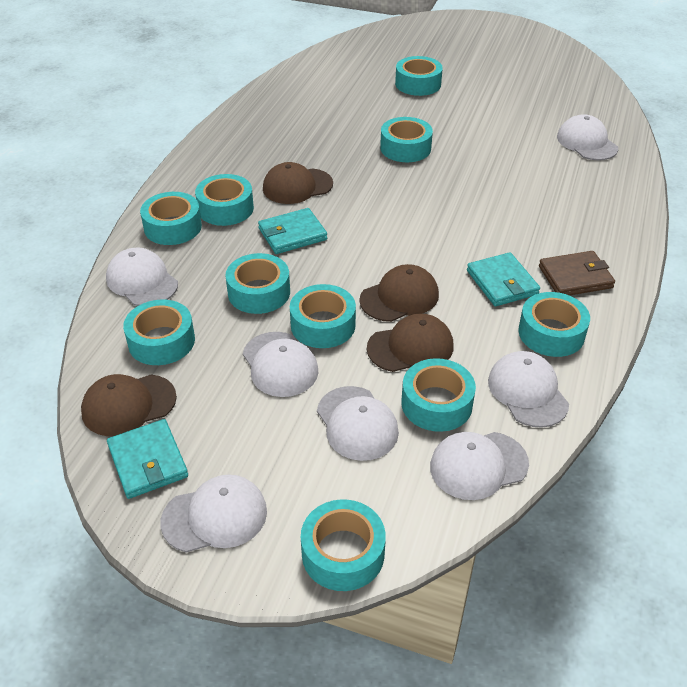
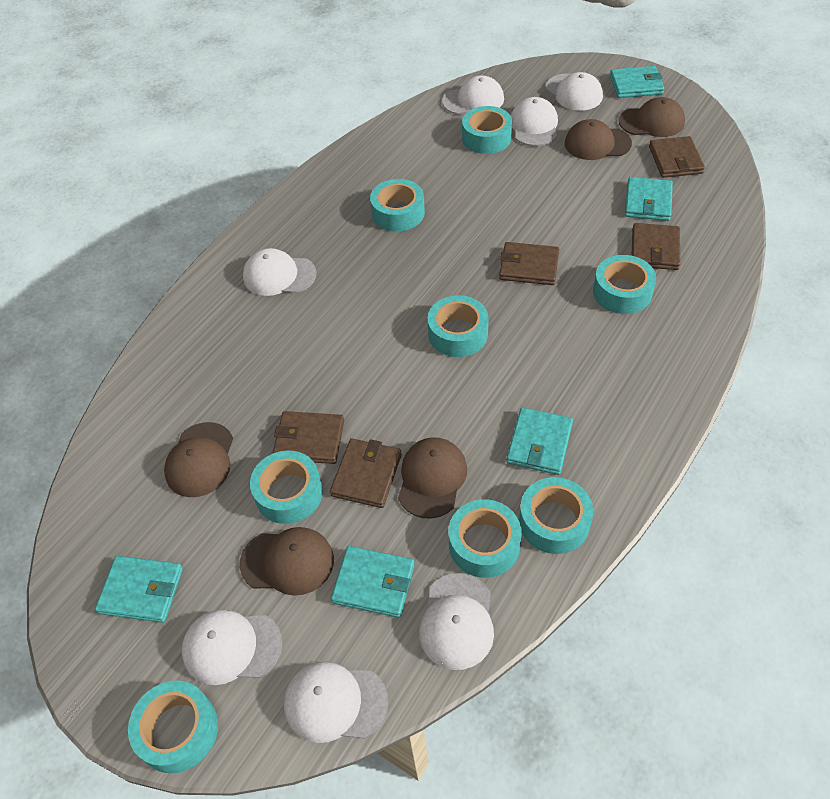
brown cap: [81,374,177,436] [263,162,333,204] [359,264,439,322] [367,313,454,372] = 4 -> [164,422,233,497] [240,527,334,596] [398,437,467,519] [565,119,632,160] [619,97,685,137] = 5
brown wallet: [539,251,615,296] = 1 -> [272,411,344,464] [330,439,402,508] [499,242,559,285] [631,223,680,270] [649,136,705,178] = 5
turquoise tape: [123,299,195,365] [140,192,202,245] [195,174,254,226] [225,253,290,314] [290,284,356,348] [301,499,386,591] [380,117,433,162] [395,56,443,96] [401,358,476,432] [518,292,590,357] = 10 -> [128,681,218,773] [250,451,323,524] [370,179,425,232] [428,295,489,357] [448,499,522,578] [462,106,512,154] [519,477,593,554] [593,255,656,314] = 8
turquoise wallet: [107,419,188,499] [258,208,327,254] [467,252,540,306] = 3 -> [95,556,183,623] [331,546,415,618] [506,407,573,475] [610,66,664,98] [625,177,673,221] = 5

